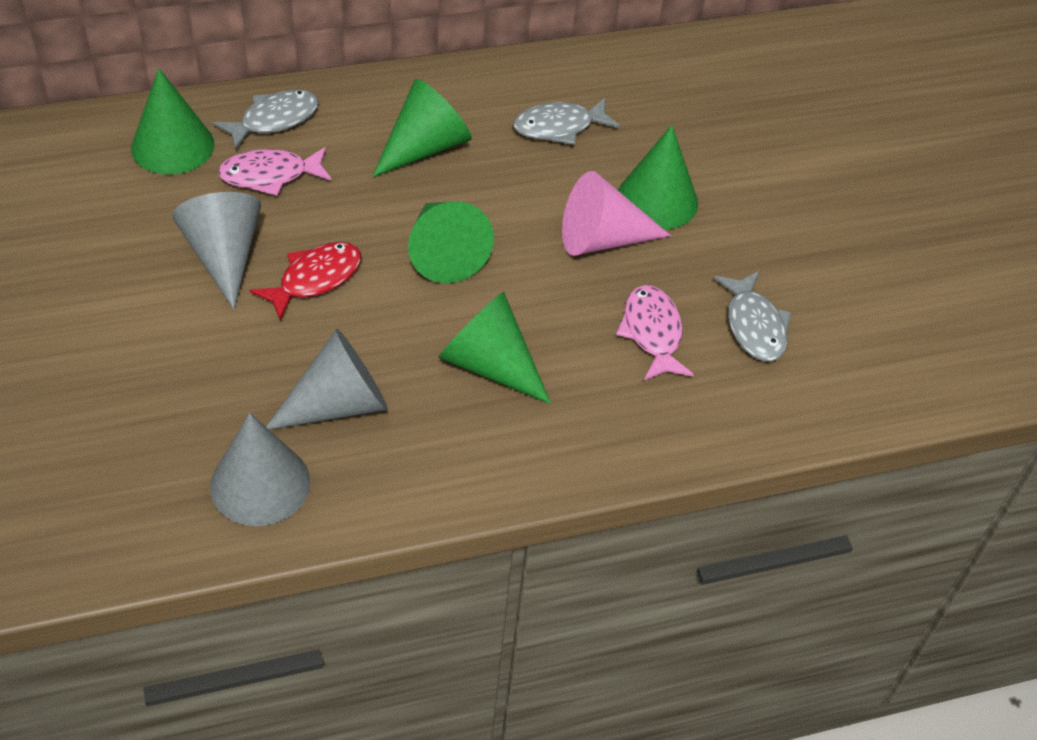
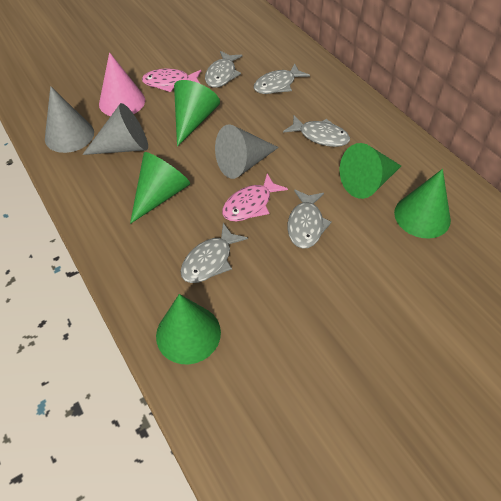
grey fish: [213,90,319,150] [513,98,620,145] [714,271,792,362] = 3 -> [181,223,248,283] [205,51,242,88] [254,63,310,94] [283,115,350,147] [288,190,332,249] = 5
red fish: [249,242,361,321] = 1 -> none = 0

